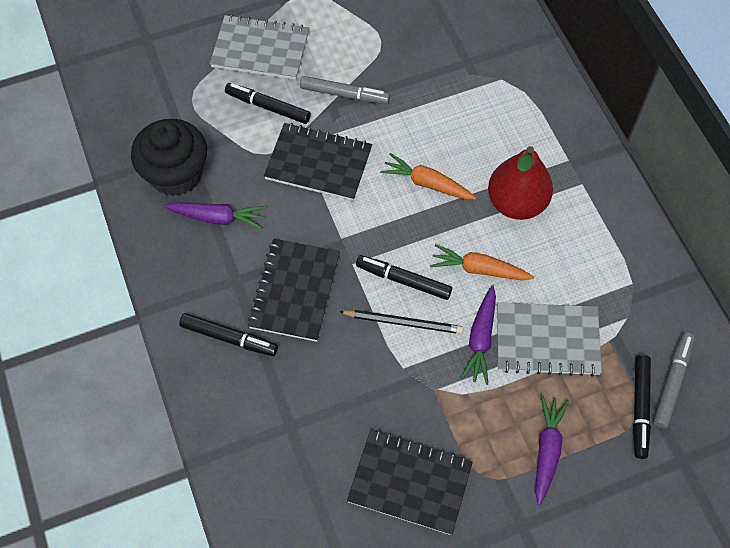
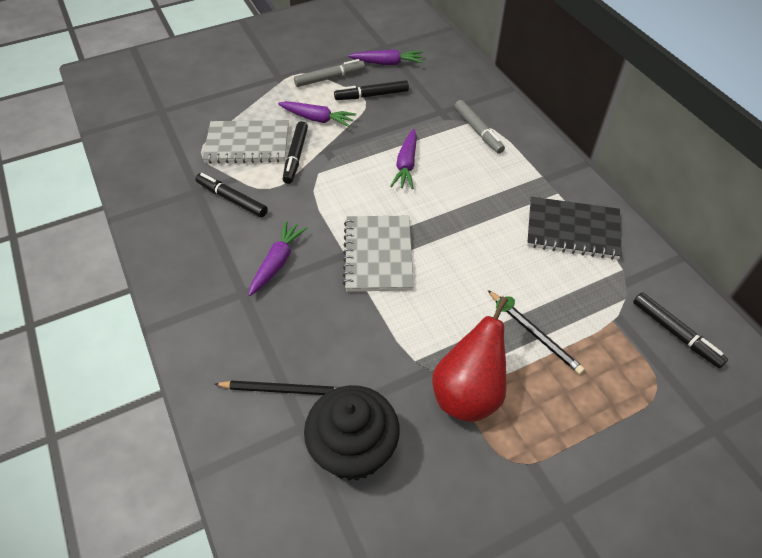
black notebook: [248,239,340,342] [264,123,372,201] [347,430,473,535] = 3 -> [527,197,622,260] = 1
black pencil: [339,310,464,334] = 1 -> [215,381,339,395] [488,290,585,374] = 2
orange carrot: [380,153,476,200] [430,244,534,280] = 2 -> none = 0
purple carrot: [164,202,265,229] [461,285,496,385] [535,395,569,505] = 3 -> [249,221,307,296] [278,101,356,127] [348,49,423,65] [390,129,417,189] = 4

